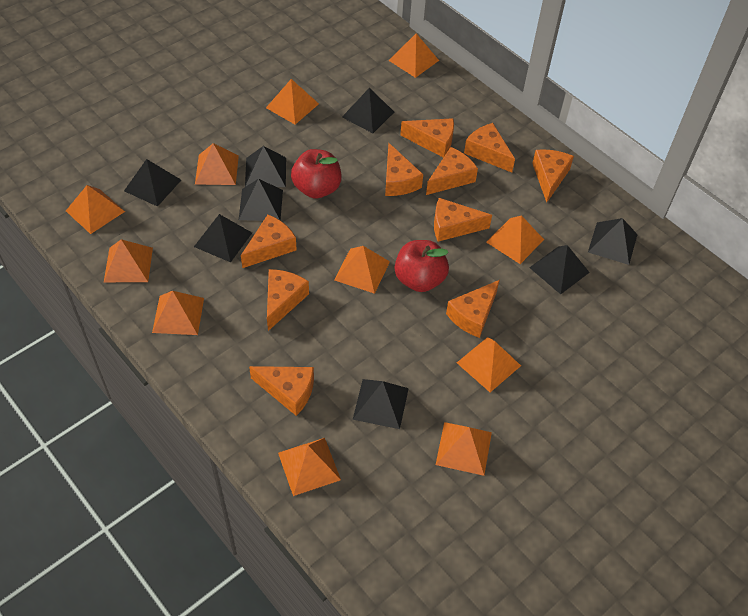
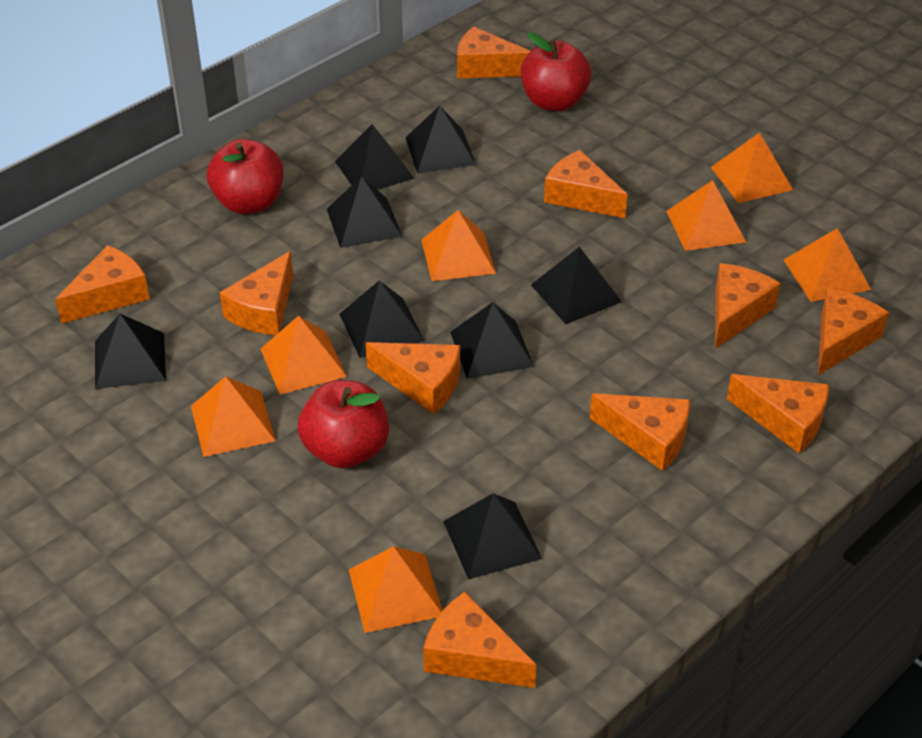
orange pyramid: [66,185,125,234] [104,239,153,282] [152,291,204,335] [195,143,239,185] [266,79,319,124] [278,438,341,496] [334,246,390,294] [388,34,439,78] [436,422,492,476] [457,337,521,392] [486,215,544,264] = 11 -> [191,376,276,457] [261,316,347,395] [349,546,442,633] [421,210,496,281] [666,180,746,251] [711,132,793,203] [784,228,871,302] = 7
red apple: [291,149,342,199] [395,240,449,292] = 2 -> [207,139,284,214] [298,380,389,468] [520,32,591,111] = 3

